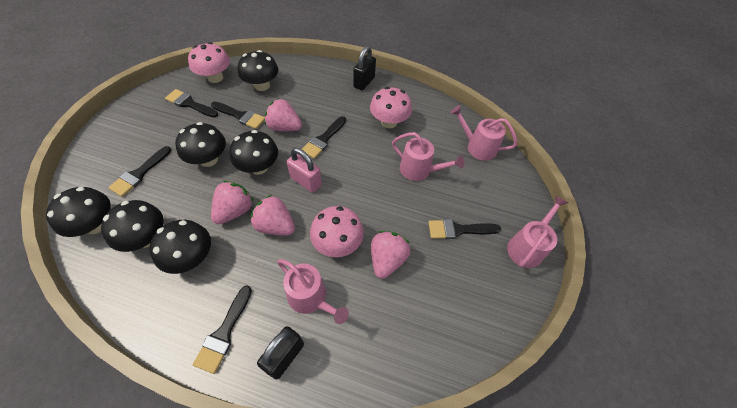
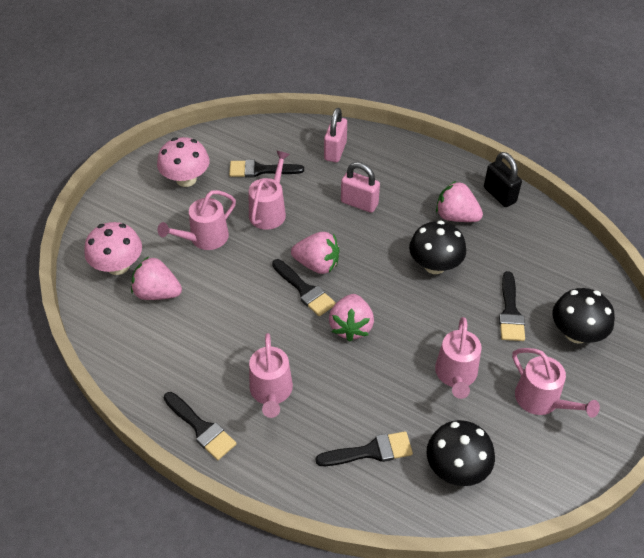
black brush: [108,146,171,197] [165,89,218,118] [193,285,252,374] [211,101,265,129] [302,116,346,159] [428,219,501,239] = 6 -> [164,392,236,460] [229,160,304,178] [272,259,336,316] [316,431,413,466] [499,271,525,341] = 5
black mushroom: [46,187,111,237] [101,200,164,252] [149,220,211,274] [175,122,226,167] [230,130,278,175] [238,50,278,91] = 6 -> [409,221,466,274] [427,420,495,486] [553,288,615,344] = 3
black padlock: [257,326,304,380] [353,46,376,90] = 2 -> [484,152,522,207] = 1
pink mushroom: [188,42,230,83] [310,206,364,257] [370,87,412,128] = 3 -> [84,222,142,275] [157,137,209,187] = 2
pink padlock: [287,148,322,193] = 1 -> [324,108,347,162] [341,162,380,213] = 2
pink watering can: [277,259,349,324] [392,132,465,181] [450,105,517,161] [507,196,568,268] = 4 -> [158,190,236,250] [249,151,290,230] [249,333,293,418] [435,317,482,399] [512,348,600,418] = 5

